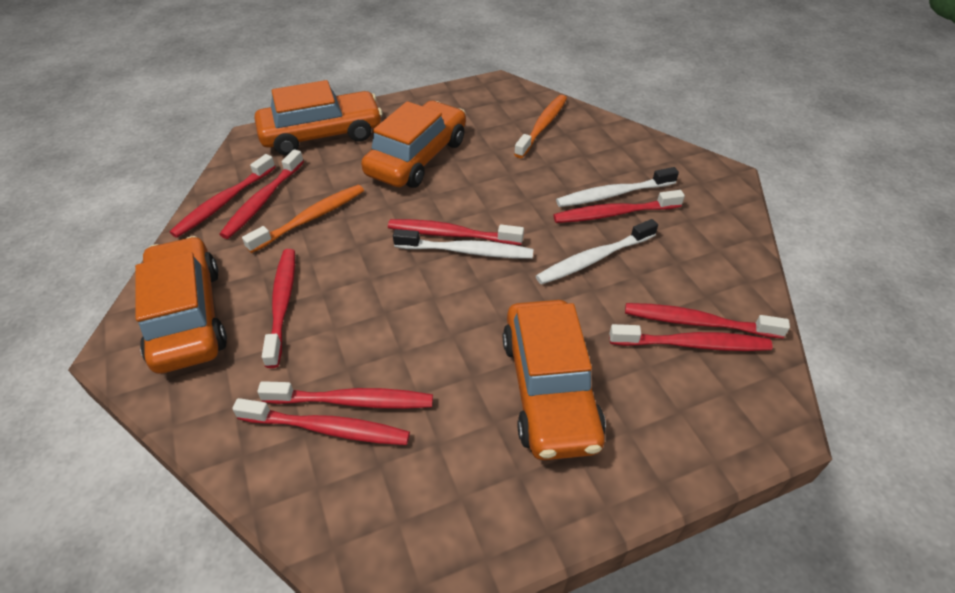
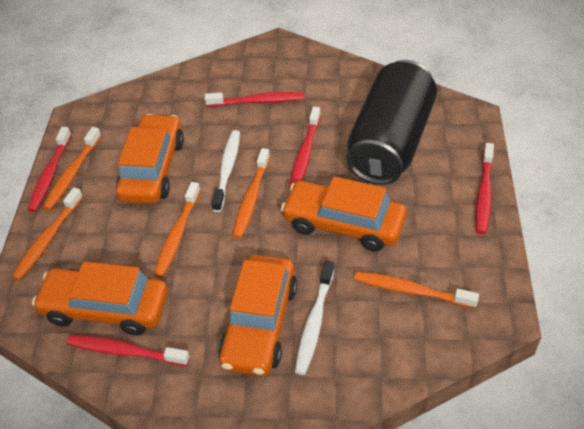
black can: none = 0 -> [347,60,437,185] = 1
orange toothbrush: [242,185,364,253] [514,95,567,158] = 2 -> [12,187,83,281] [43,127,102,210] [154,182,201,278] [232,148,270,239] [354,271,479,308] = 5
red toothbrush: [169,154,275,238] [219,149,304,239] [232,398,410,445] [257,381,433,409] [262,249,295,368] [388,219,524,245] [553,190,685,223] [609,324,773,351] [625,303,790,339] = 9 -> [28,127,72,212] [67,335,190,366] [205,92,304,107] [290,107,321,187] [475,143,494,235] = 5
white toothbrush: [393,229,533,259] [536,219,658,285] [556,167,679,207] = 3 -> [211,130,240,212] [295,261,334,375] = 2

